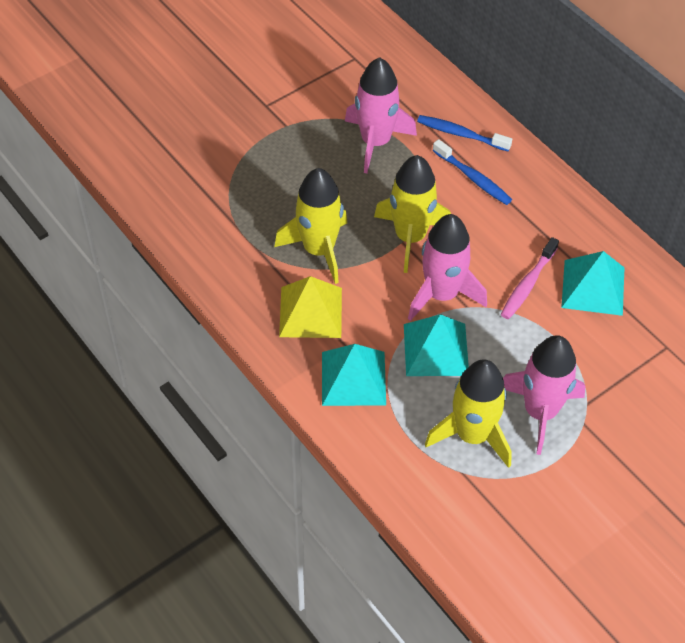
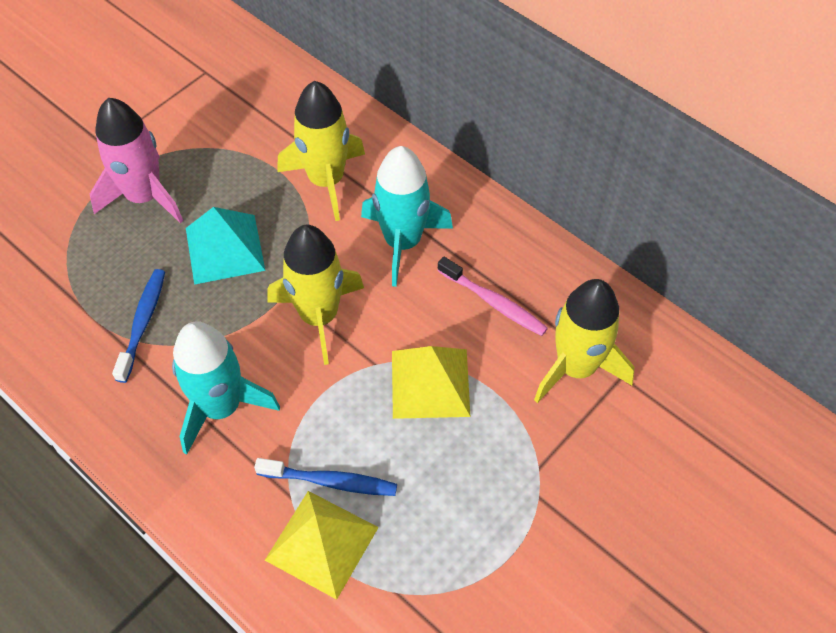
pink rocket: [345,57,417,173] [408,214,487,321] [503,335,585,455] = 3 -> [90,98,183,223] = 1
turquoise pyramid: [322,344,386,406] [404,314,469,376] [561,251,624,316] = 3 -> [186,207,265,285] = 1
turquoise rocket: none = 0 -> [172,322,280,455] [361,146,453,287] = 2
yellow pyramid: [279,276,342,338] = 1 -> [265,491,379,600] [392,346,471,419] = 2

